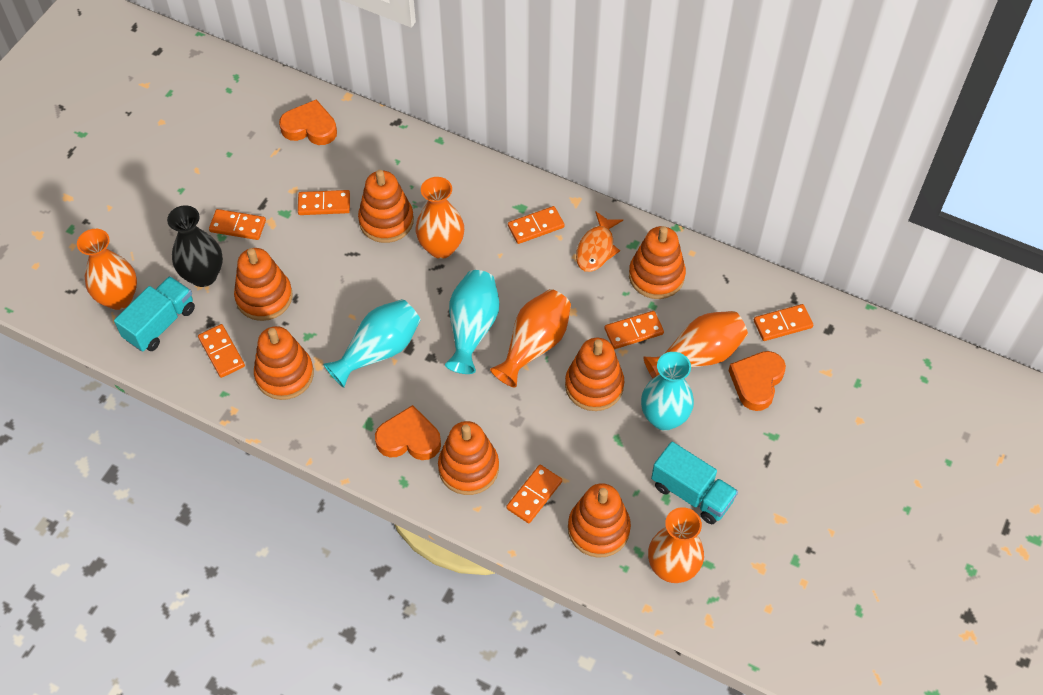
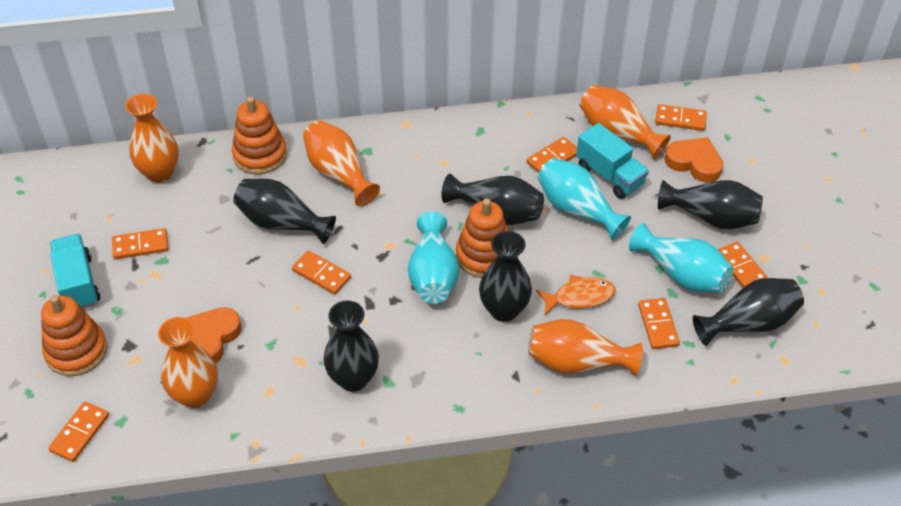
black vase: [167,205,223,287] = 1 -> [233,179,336,244] [323,300,379,392] [441,174,544,225] [479,231,532,322] [658,180,763,229] [693,278,804,346] = 6
orange heart: [279,99,337,145] [375,405,441,460] [728,351,786,411] = 3 -> [187,307,241,363] [664,137,723,183] = 2
orange stacking toy: [234,248,293,321] [254,326,314,400] [358,170,414,243] [438,421,499,495] [565,338,624,411] [568,483,631,558] [629,226,686,299] = 7 -> [41,295,107,376] [232,97,287,175] [456,198,508,278] = 3

